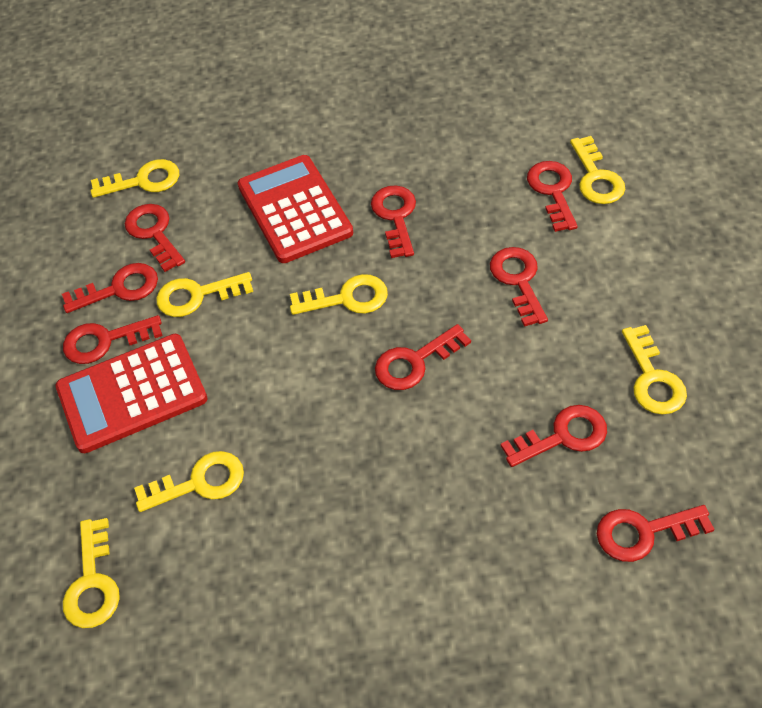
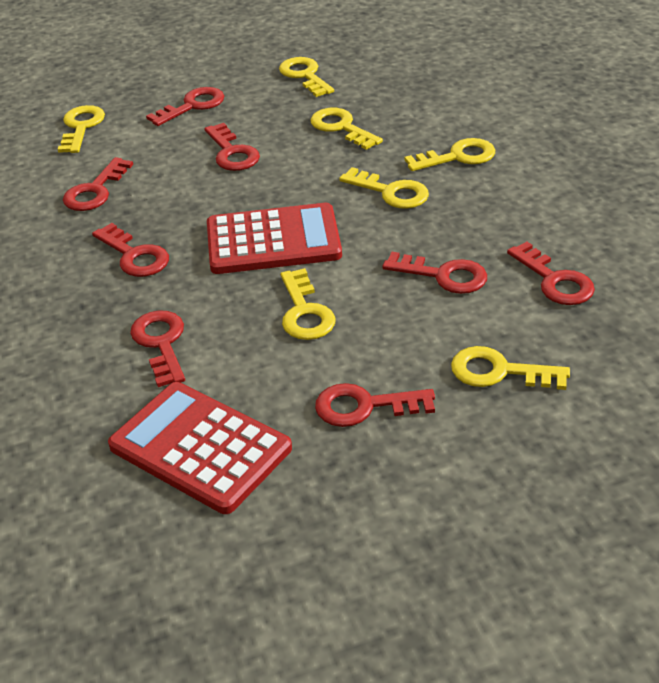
red key: [62,263,158,313] [63,315,163,364] [125,204,185,272] [371,185,416,258] [375,324,471,390] [490,247,548,327] [501,405,607,467] [527,161,578,232] [597,505,715,562] = 9 -> [63,157,133,211] [92,223,169,277] [130,310,185,387] [146,87,224,126] [204,123,260,171] [315,383,435,427] [383,252,487,294] [507,242,595,305] = 8

